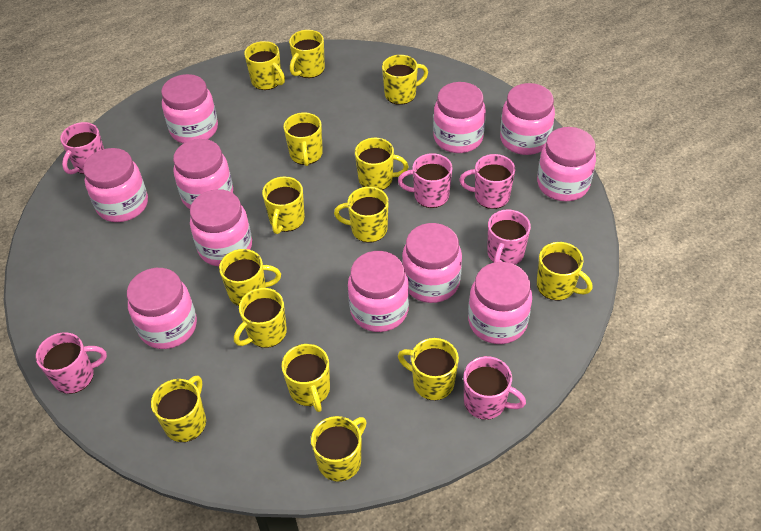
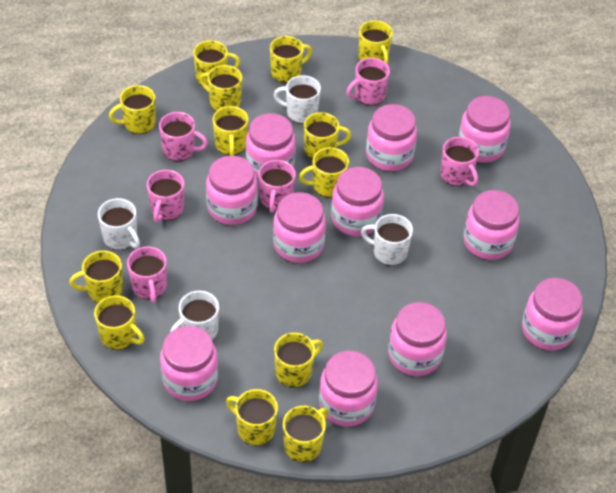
white mug: none = 0 -> [98,198,140,250] [170,291,219,340] [274,75,321,124] [361,214,413,266] = 4
yellow mug: [151,375,206,442] [219,249,281,306] [234,288,287,348] [244,41,285,90] [262,176,305,234] [282,344,330,412] [284,112,323,166] [289,30,325,78] [311,416,367,482] [334,187,389,243] [355,138,408,190] [382,55,428,105] [398,338,459,400] [537,242,593,301] = 14 -> [69,251,123,303] [94,295,145,350] [109,85,156,134] [193,40,240,86] [200,65,242,111] [213,106,248,156] [226,389,278,445] [270,36,312,83] [274,333,323,388] [283,406,328,462] [299,147,349,197] [304,112,351,160] [359,20,393,64] = 13

